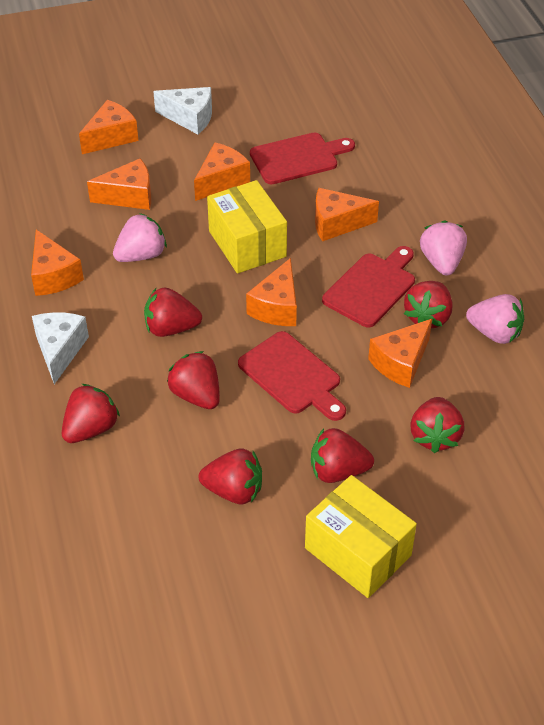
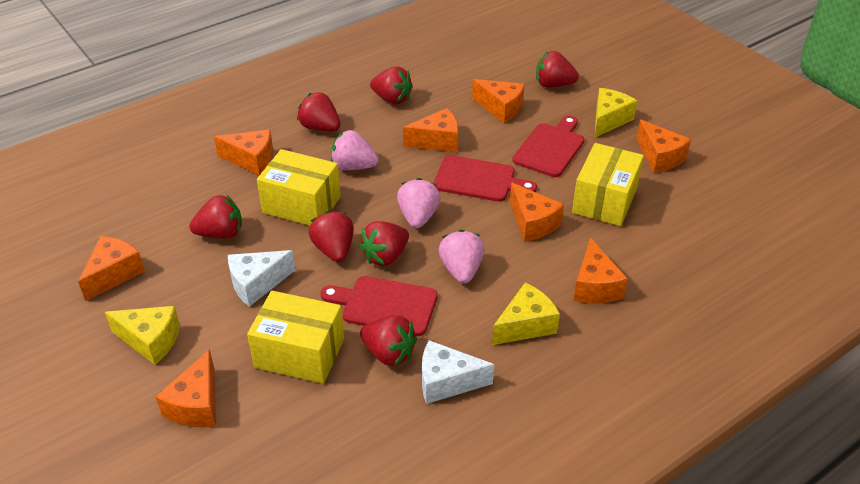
orange cheese: [31,230,84,296] [79,100,139,154] [87,158,151,210] [194,142,250,201] [246,258,297,326] [315,188,379,242] [368,319,432,388] = 7 -> [78,236,145,301] [156,349,216,428] [214,130,273,175] [403,108,458,152] [472,79,525,123] [510,182,564,242] [573,238,628,303] [637,120,691,173] = 8
yellow box: [207,180,287,274] [305,475,417,598] = 2 -> [247,291,344,384] [257,149,341,226] [572,143,644,226] = 3
yellow cheese: none = 0 -> [105,306,180,365] [492,282,560,345] [595,88,637,138] = 3

